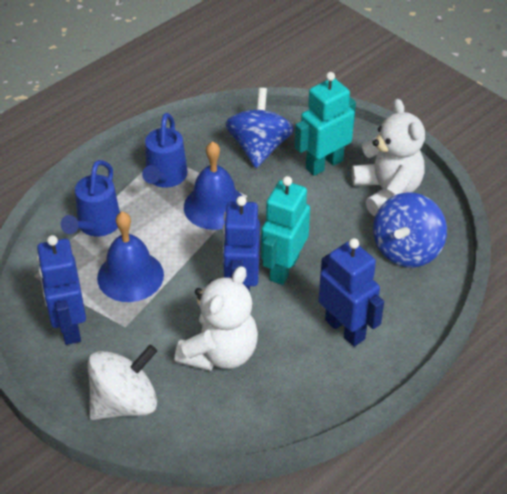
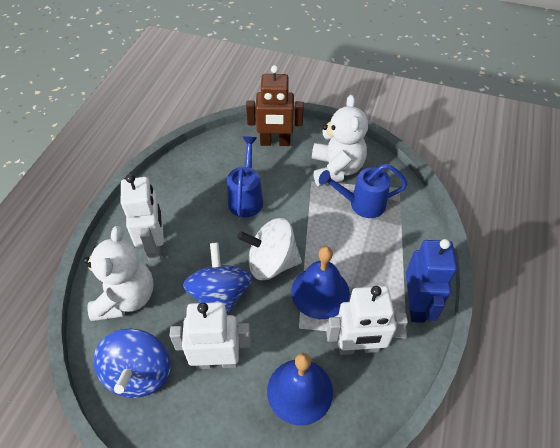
blue robot: [37,235,86,345] [223,196,260,292] [319,238,384,347] = 3 -> [406,239,457,323] = 1
brown robot: none = 0 -> [246,65,304,146] = 1
turquoise robot: [261,176,310,285] [295,72,356,176] = 2 -> none = 0
white robot: none = 0 -> [121,174,164,261] [170,302,251,369] [326,286,408,355] = 3

